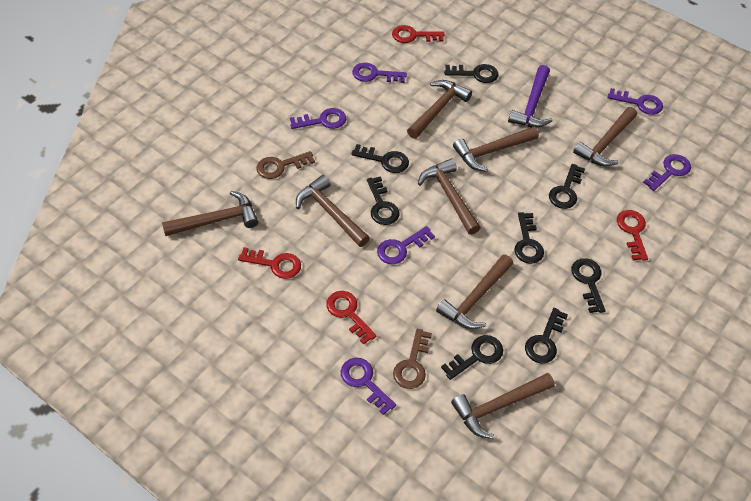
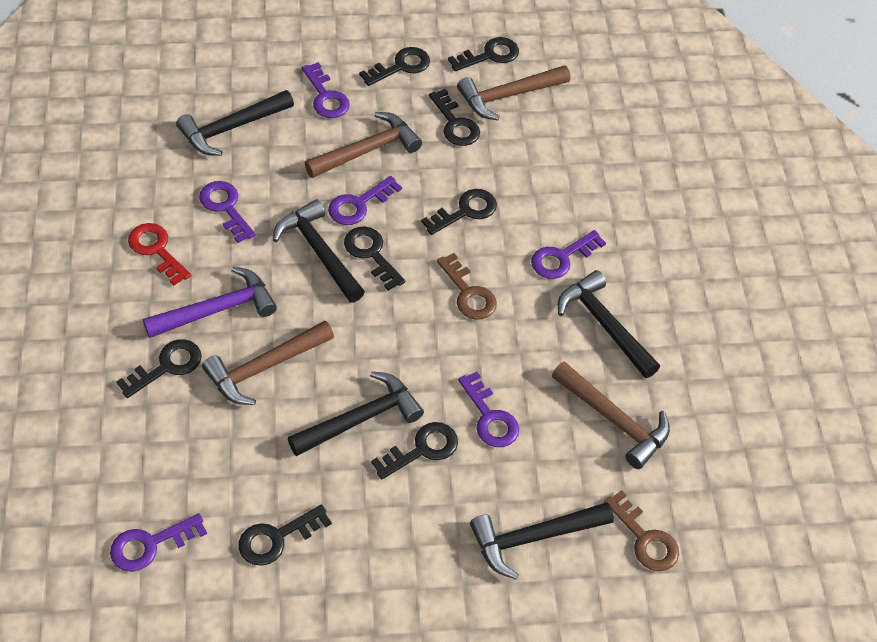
black hammer: none = 0 -> [176,90,294,156] [273,199,365,302] [288,371,424,456] [470,502,614,579] [558,270,660,378] = 5
brown hammer: [162,191,258,236] [296,175,370,247] [407,80,472,139] [418,158,481,235] [436,254,513,329] [451,373,555,439] [453,126,539,172] [573,107,637,166] = 8 -> [202,321,334,405] [305,112,422,178] [457,65,571,120] [552,361,670,469] = 4
red key: [238,247,301,279] [326,291,377,345] [392,25,444,43] [617,210,648,261] = 4 -> [128,223,191,285] = 1

